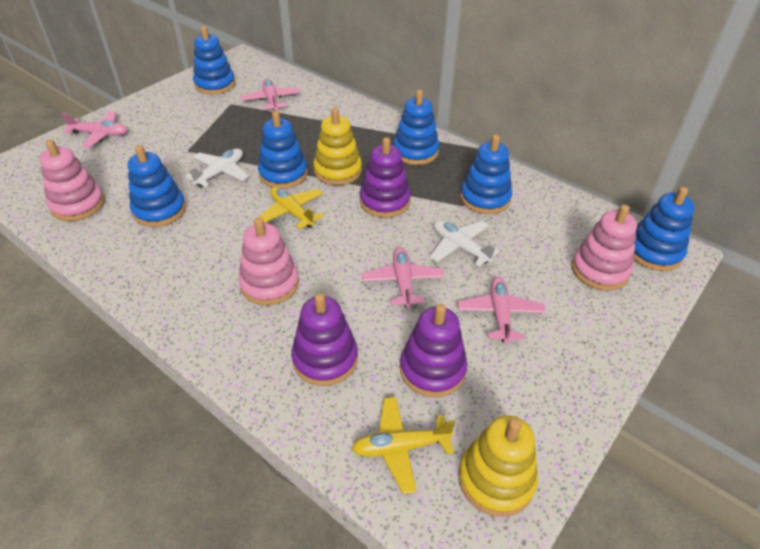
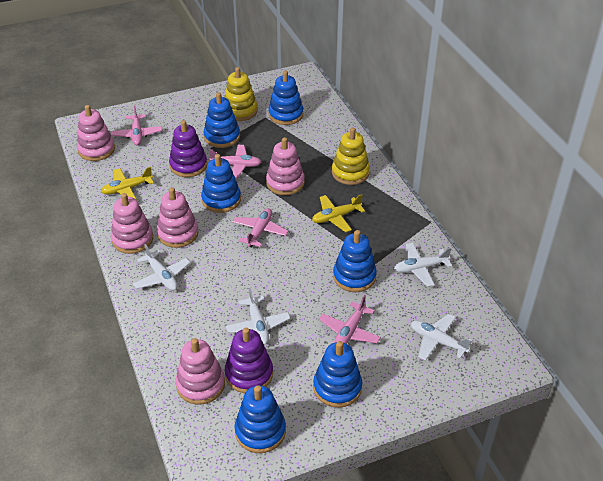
pink stacking toy: [39,140,105,221] [238,217,299,305] [572,205,637,291] = 3 -> [77,105,115,161] [111,193,153,254] [157,187,199,248] [175,338,225,405] [266,137,305,195] = 5
purple stacking toy: [291,293,358,386] [360,137,411,218] [400,304,467,397] = 3 -> [169,120,207,177] [225,328,273,393] = 2
white plane: [186,148,249,187] [430,220,500,267] = 2 -> [133,244,190,291] [226,288,290,344] [394,243,452,287] [411,314,472,361] = 4

